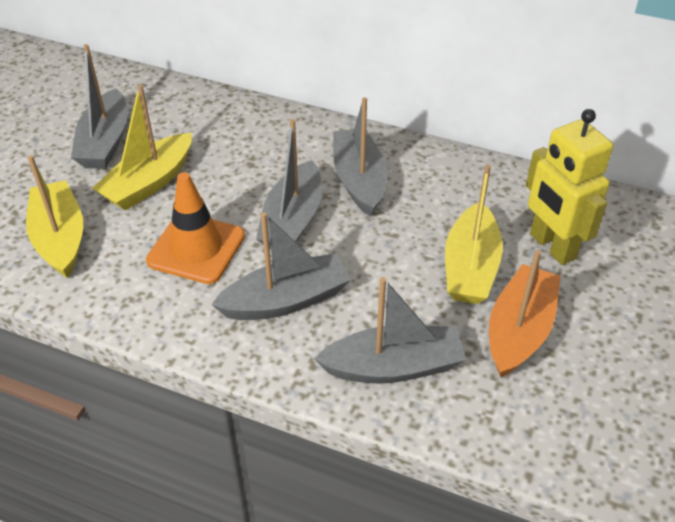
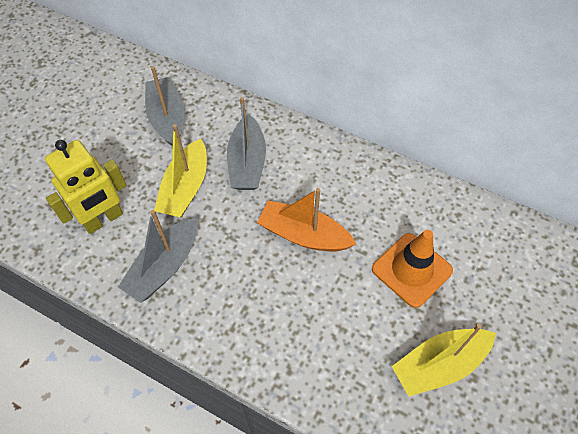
grey boat: [71,44,128,169] [211,212,351,320] [256,119,322,249] [314,277,466,383] [333,97,387,217] = 5 -> [118,210,197,303] [145,66,185,146] [227,97,266,190] = 3
yellow boat: [26,155,83,278] [92,85,192,210] [445,164,503,304] = 3 -> [154,124,207,218] [392,323,496,396] = 2

